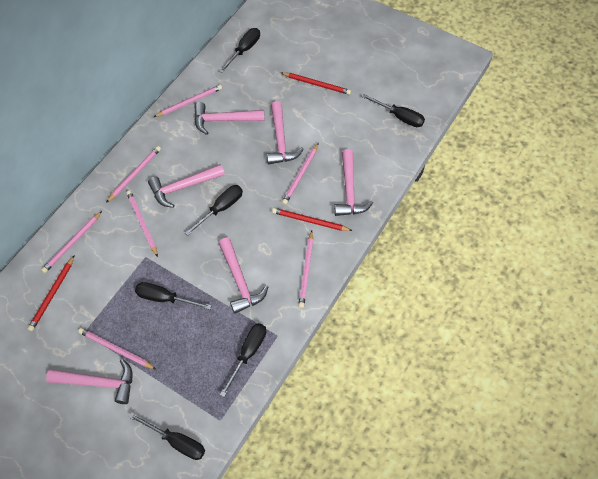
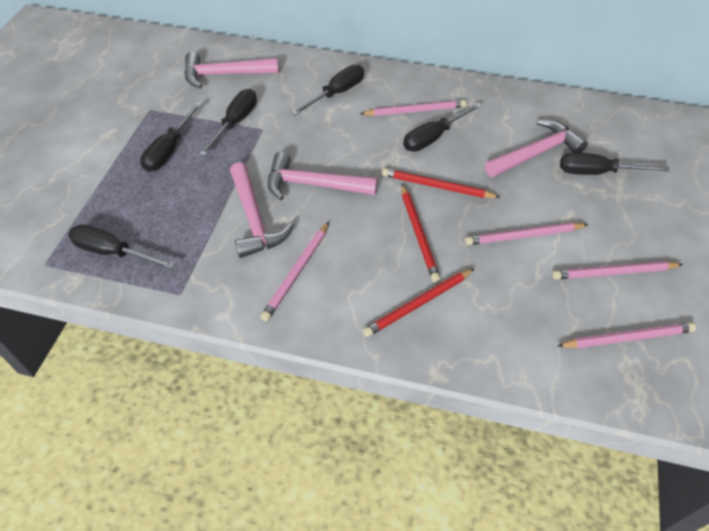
pink hammer: [46,359,133,404] [148,164,225,208] [194,102,264,135] [219,238,268,314] [267,101,304,164] [334,149,373,216] = 6 -> [184,52,279,88] [230,162,294,258] [268,152,377,200] [485,120,588,177] = 4
pink pencil: [41,211,102,273] [78,328,156,369] [106,146,161,203] [126,190,158,257] [154,85,222,117] [282,143,319,205] [298,231,313,308] = 7 -> [261,222,329,321] [360,100,467,116] [465,222,588,245] [552,261,683,280] [557,322,696,348] = 5

